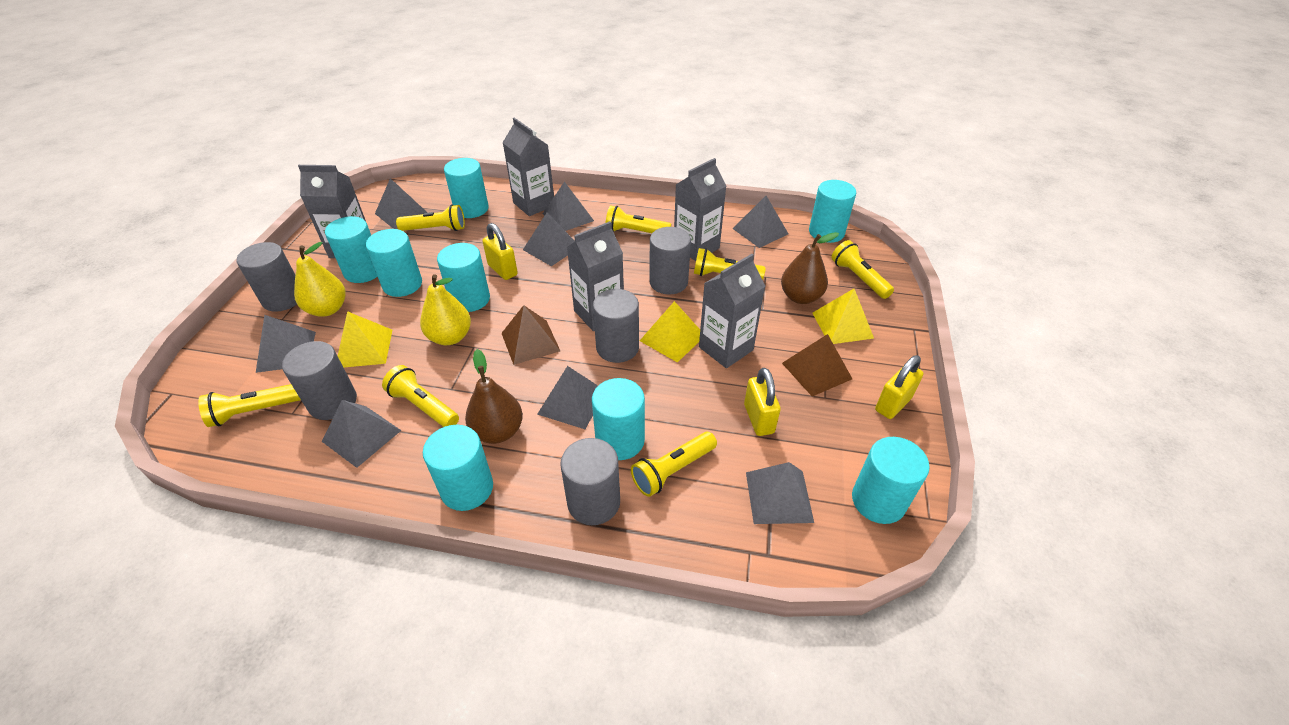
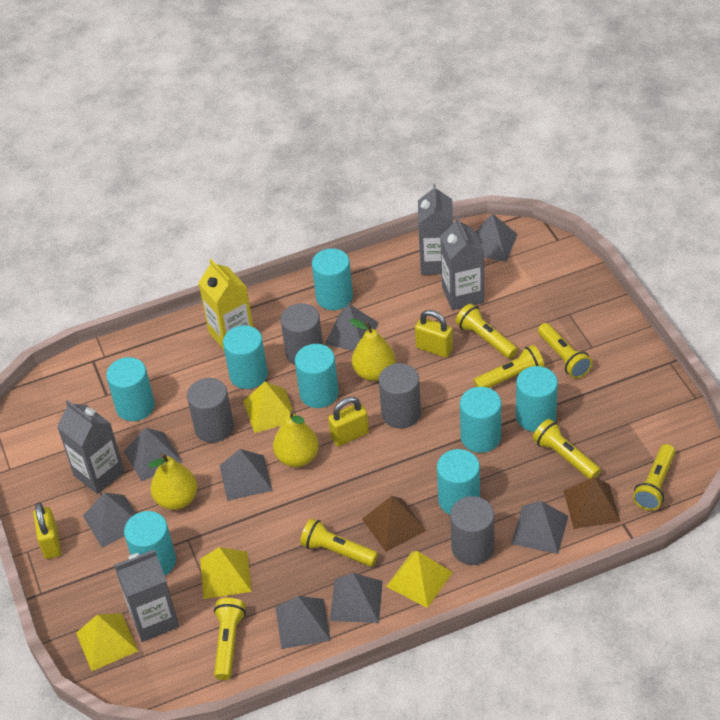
brown pear: [465,349,523,444] [781,232,839,304] = 2 -> none = 0
grey carton: [298,165,366,258] [503,118,554,216] [567,221,624,331] [674,158,726,261] [699,254,765,368] = 5 -> [57,400,125,494] [114,550,179,642] [418,184,453,275] [440,216,484,310] = 4
grey cylinder: [237,242,297,312] [282,341,357,420] [561,438,620,525] [593,289,639,363] [649,227,691,295] = 5 -> [187,378,234,443] [281,303,323,365] [379,363,421,429] [450,496,494,565] = 4
yellow carton: none = 0 -> [198,259,253,350] = 1
yellow pear: [294,242,346,317] [420,274,471,345] = 2 -> [148,453,197,510] [273,410,319,467] [349,318,396,381] = 3
yellow pyramid: [338,311,392,367] [640,301,700,363] [812,289,874,344] = 3 -> [76,613,138,671] [200,547,252,599] [243,381,293,433] [386,551,453,608] = 4

